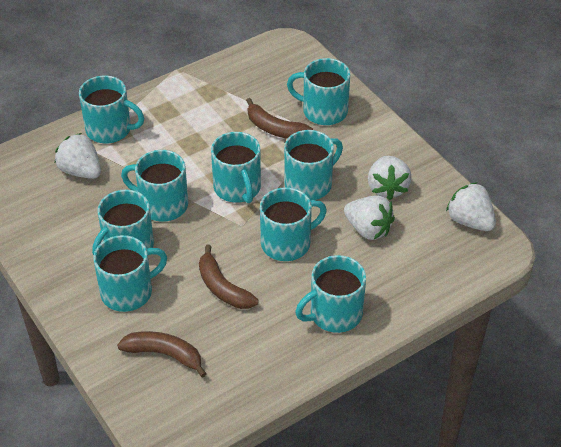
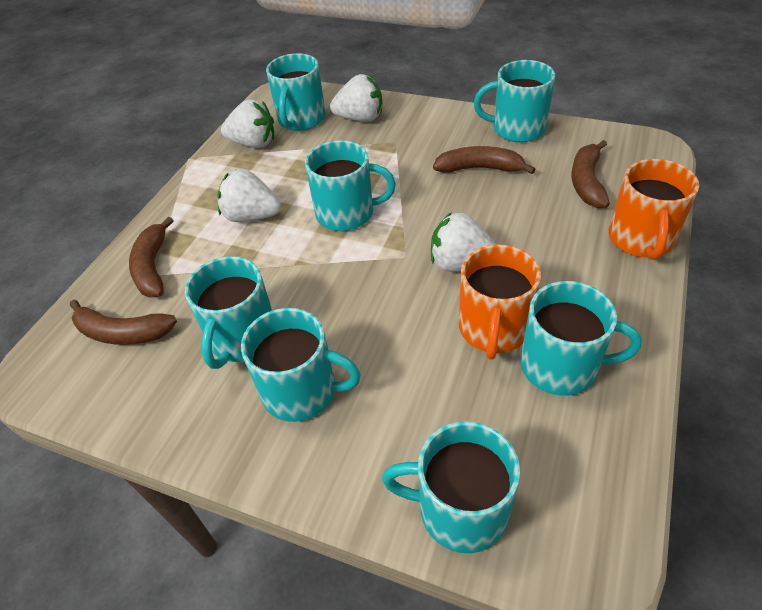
brown banana: [117,331,207,378] [199,245,259,309] [246,98,313,139] = 3 -> [70,300,177,345] [129,217,174,298] [433,146,536,174] [571,140,610,208] = 4
orange mug: none = 0 -> [459,245,541,360] [609,159,699,260] = 2
turquoise mug: [79,75,144,144] [92,189,154,255] [93,235,167,312] [121,150,188,222] [211,132,261,203] [260,187,327,261] [284,130,343,201] [287,58,350,125] [295,255,366,333] = 9 -> [185,256,272,369] [241,308,361,422] [266,53,326,131] [305,140,396,231] [382,421,520,553] [474,60,555,142] [520,281,642,396] = 7

